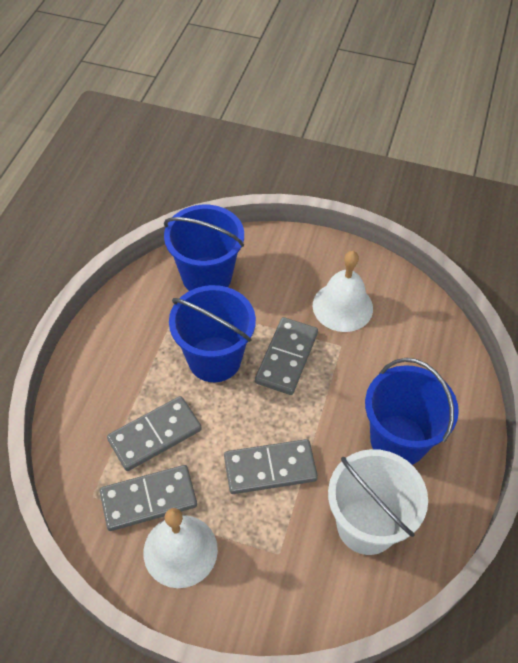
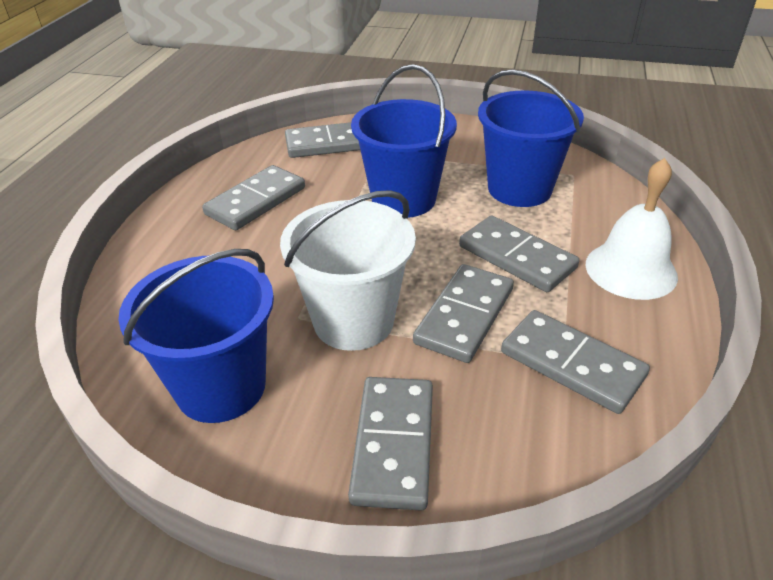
grey domino: [100,465,197,531] [107,396,202,471] [224,439,318,494] [255,317,318,395] = 4 -> [202,165,305,230] [285,122,360,158] [348,377,433,511] [413,264,514,363] [459,215,579,292] [501,310,650,414] = 6
white bell: [143,508,218,588] [313,251,373,332] = 2 -> [586,158,678,300] = 1

